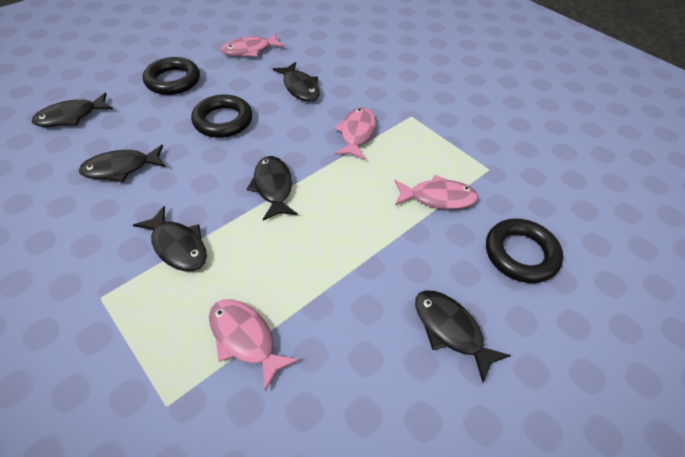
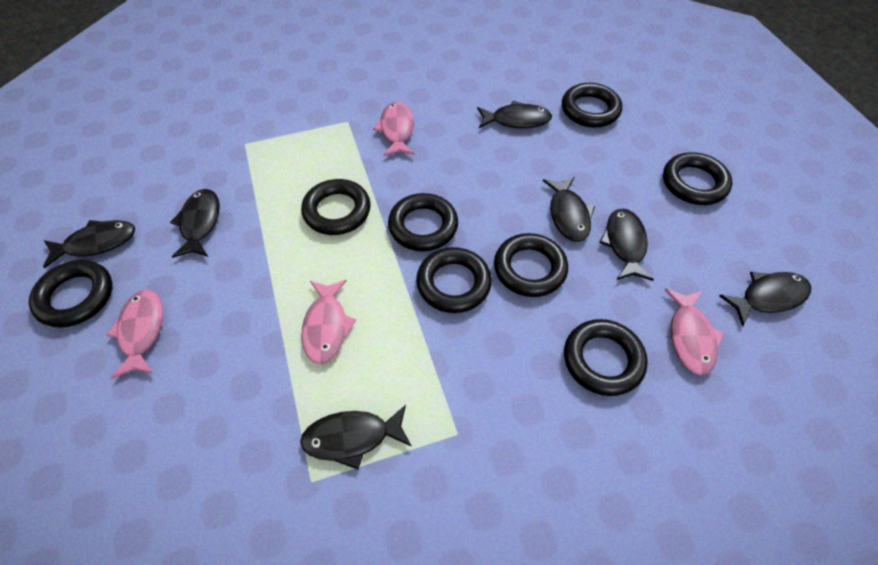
black fish: [32,93,114,127] [79,145,166,182] [133,206,207,271] [247,156,298,221] [273,62,320,102] [415,290,511,383] = 6 -> [43,220,135,268] [170,189,220,258] [300,405,412,469] [477,101,552,128] [543,177,595,242] [599,208,654,281] [719,272,811,326] = 7
black ring: [143,57,200,95] [191,94,252,138] [486,218,563,283] = 3 -> [29,260,112,328] [301,179,371,235] [388,193,458,251] [416,247,492,313] [494,233,568,297] [562,83,622,127] [564,319,648,396] [663,152,732,205] = 8

